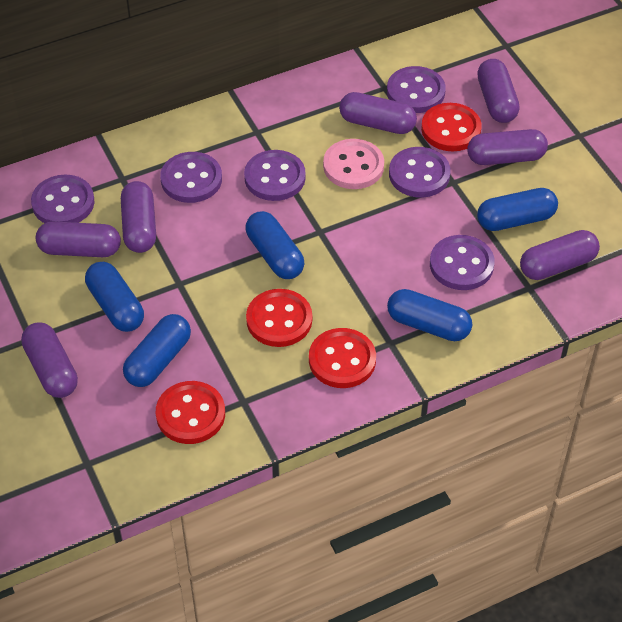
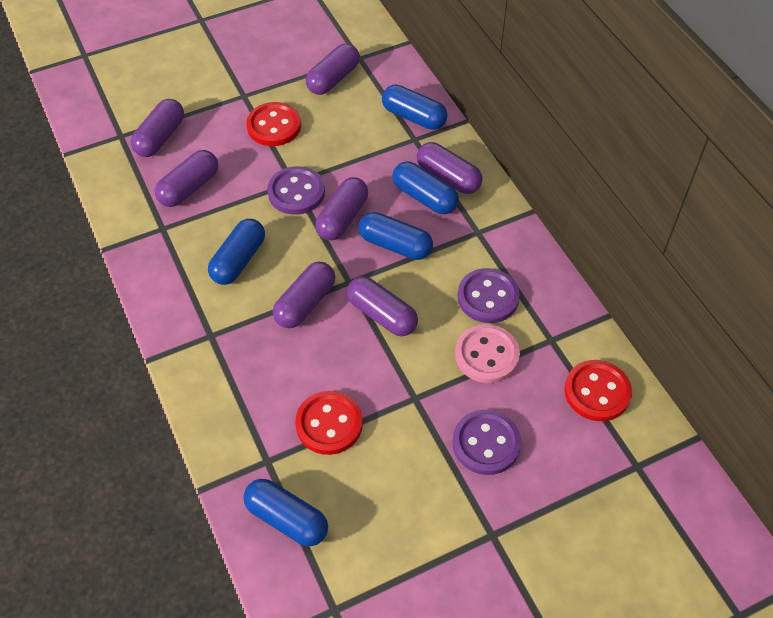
purple button: [31,175,94,223] [160,152,222,203] [244,150,306,201] [387,66,446,113] [389,147,450,198] [430,235,495,290] = 6 -> [267,166,325,215] [452,410,521,475] [457,268,520,323] = 3
red button: [156,381,225,444] [246,289,312,347] [309,328,376,388] [421,103,482,151] = 4 -> [246,102,301,146] [295,391,363,455] [564,360,632,421] = 3

